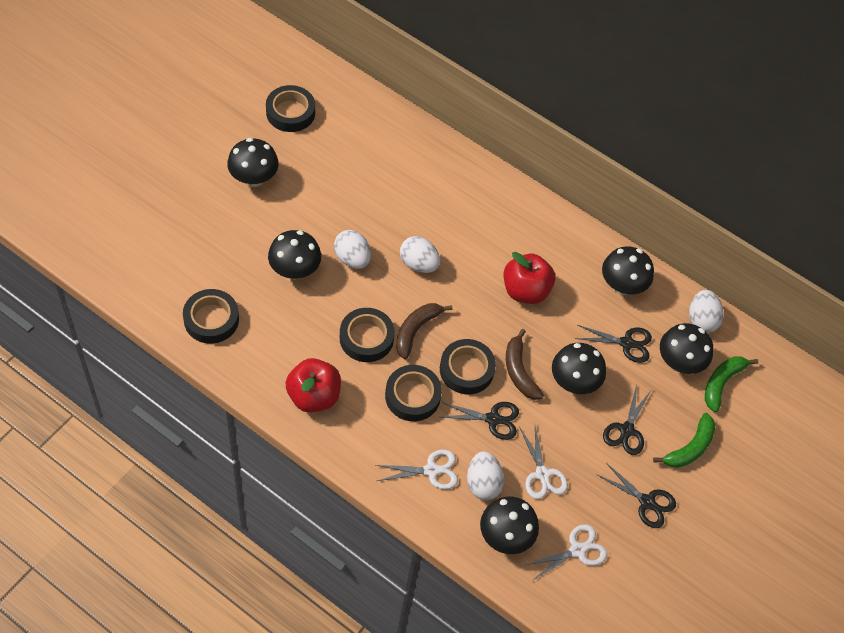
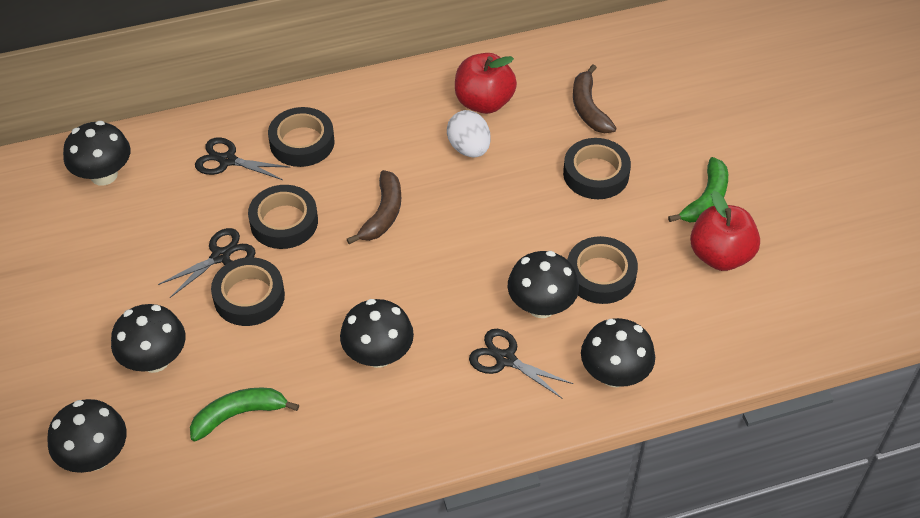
black scissors: [441,402,519,440] [575,325,652,363] [598,463,676,528] [603,385,651,455] = 4 -> [158,228,256,298] [195,137,289,180] [469,329,573,398] = 3
white egg: [334,230,371,269] [400,236,440,273] [467,451,504,500] [689,290,724,333] = 4 -> [447,110,491,157] = 1
white scissors: [376,450,458,490] [519,426,568,499] [525,524,607,580] = 3 -> none = 0

